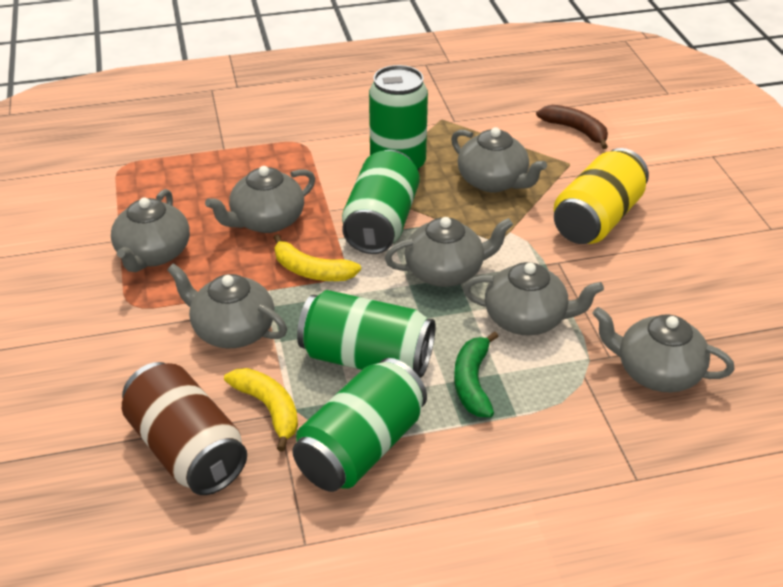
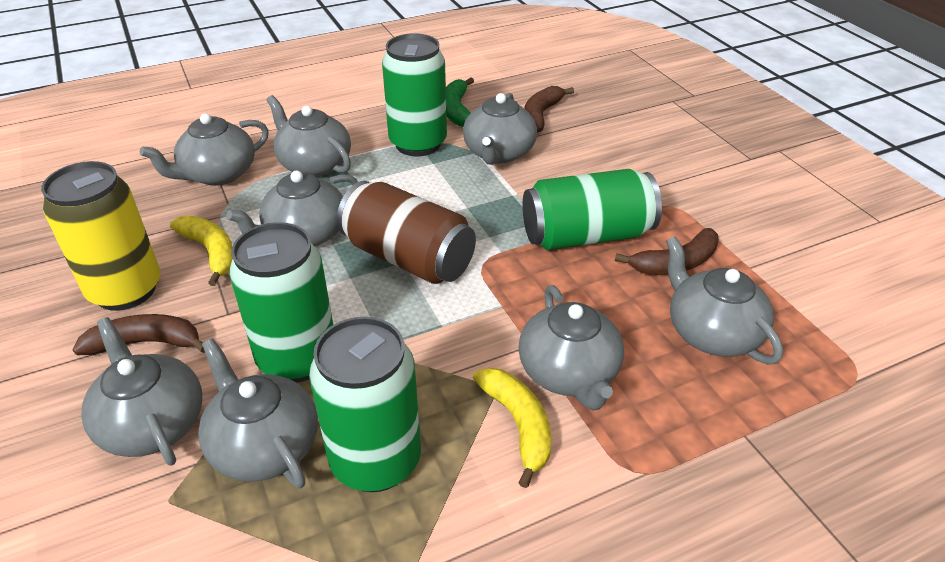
brown banana: [536,105,608,149] = 1 -> [72,314,205,355] [524,86,574,132] [615,228,719,275] = 3
grey teapot: [111,189,190,272] [167,263,287,348] [205,166,315,233] [385,217,513,287] [451,127,547,192] [463,262,604,335] [592,307,734,392] = 7 -> [81,317,202,466] [140,113,269,186] [198,339,318,488] [226,170,358,246] [267,95,351,177] [463,93,537,165] [519,285,624,411] [666,236,783,364] = 8

